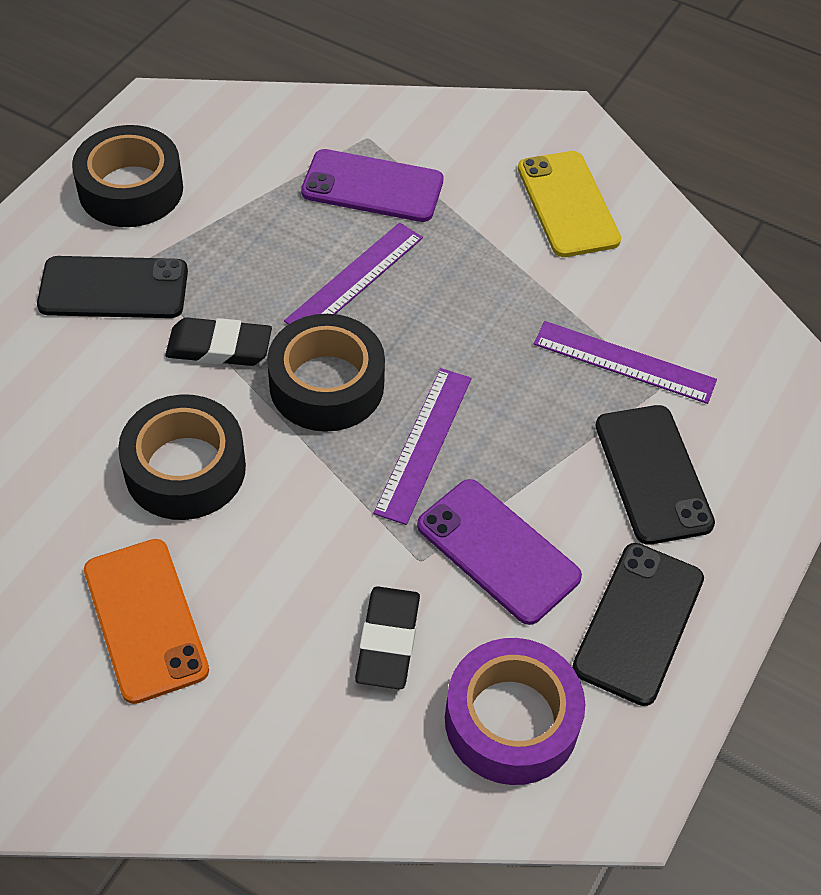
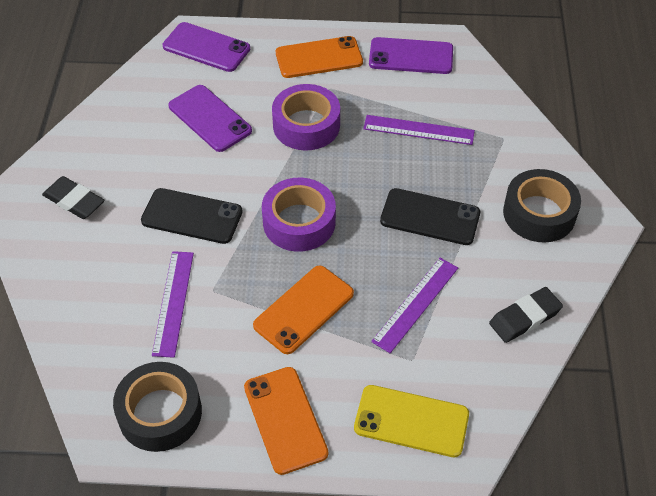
black phone: [37,256,188,318] [572,543,704,706] [595,405,715,545] = 3 -> [141,188,243,244] [380,188,480,245] = 2
black tape: [72,125,183,227] [118,394,246,520] [267,314,385,432] = 3 -> [113,362,202,452] [503,169,581,242] = 2
orange phone: [84,539,209,704] = 1 -> [244,367,328,475] [253,265,354,354] [276,36,363,78] = 3
purple phone: [301,149,443,222] [417,479,582,625] = 2 -> [163,22,250,72] [168,85,252,152] [369,37,453,74] = 3
purple tape: [445,638,585,785] = 1 -> [262,178,336,252] [272,84,340,151] = 2

